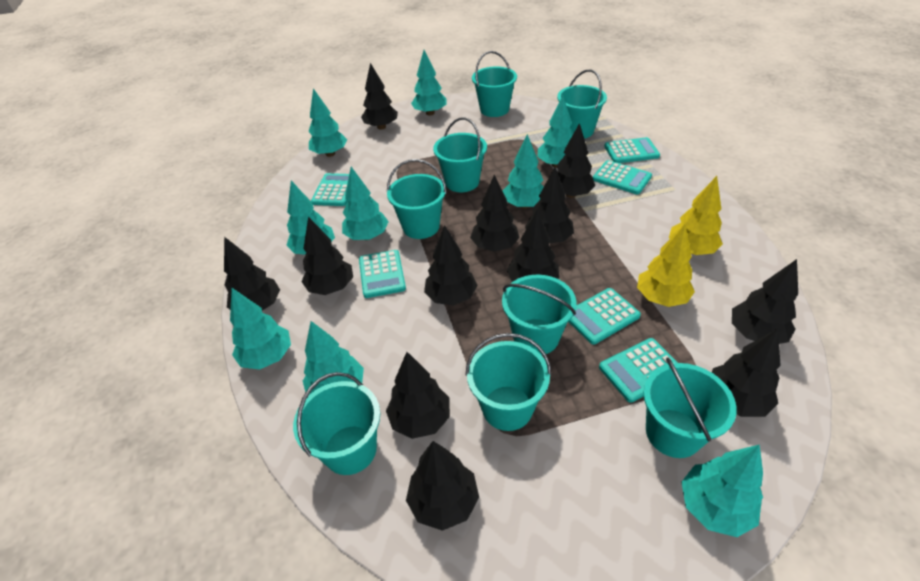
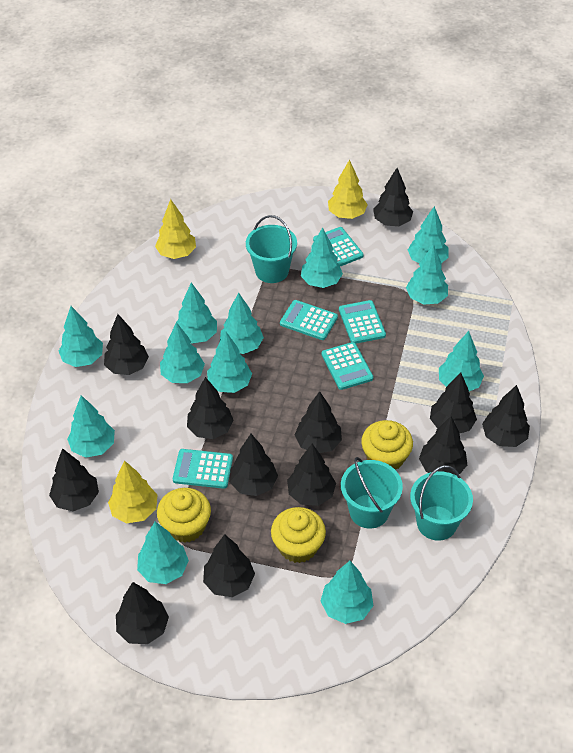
turquoise bucket: [293,372,380,475] [387,159,447,239] [433,117,487,192] [465,333,551,431] [472,51,517,117] [502,275,577,355] [557,69,607,139] [643,357,737,458] = 8 -> [246,215,297,283] [341,457,403,529] [410,465,473,541] = 3
turquoise calculator: [311,173,349,206] [359,250,406,298] [568,288,641,345] [593,160,652,194] [599,338,678,403] [604,137,660,163] = 6 -> [173,449,233,489] [280,300,338,340] [313,227,364,266] [322,342,373,390] [339,300,386,344] = 5
turquoise tree: [230,288,291,370] [286,181,335,255] [303,321,364,395] [308,88,347,157] [342,167,389,240] [411,50,447,116] [503,134,544,209] [538,96,573,168] [681,445,763,537] = 9 -> [59,306,103,367] [67,395,115,458] [137,522,189,584] [160,322,205,383] [177,282,217,344] [207,332,252,393] [220,293,264,354] [301,227,343,288] [320,561,373,624] [406,244,448,305] [408,206,449,264] [439,331,484,391] = 12
yellow cupcake: none = 0 -> [157,488,211,543] [271,507,326,563] [361,420,413,470] = 3
yellow tree: [637,224,695,307] [669,176,723,255] = 2 -> [108,460,157,523] [155,199,196,259] [328,160,368,219] = 3

